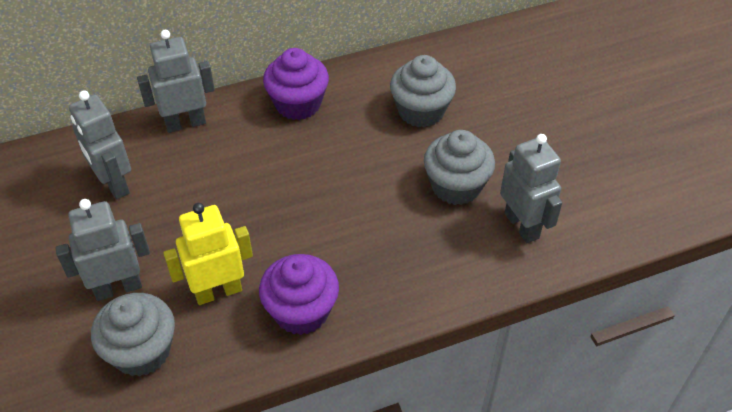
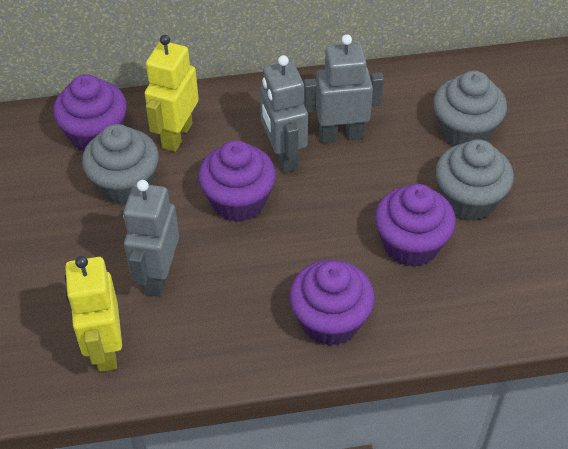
grey robot: [55,199,150,301] [69,91,131,199] [137,30,215,133] [500,134,562,243] = 4 -> [123,180,179,297] [260,55,308,173] [304,34,384,143] = 3
purple cupcake: [259,254,339,335] [263,48,329,120] = 2 -> [53,74,127,151] [198,140,276,222] [289,260,375,346] [375,184,456,267] = 4
yellow robot: [163,203,253,305] = 1 -> [65,256,122,372] [145,35,199,152] = 2

